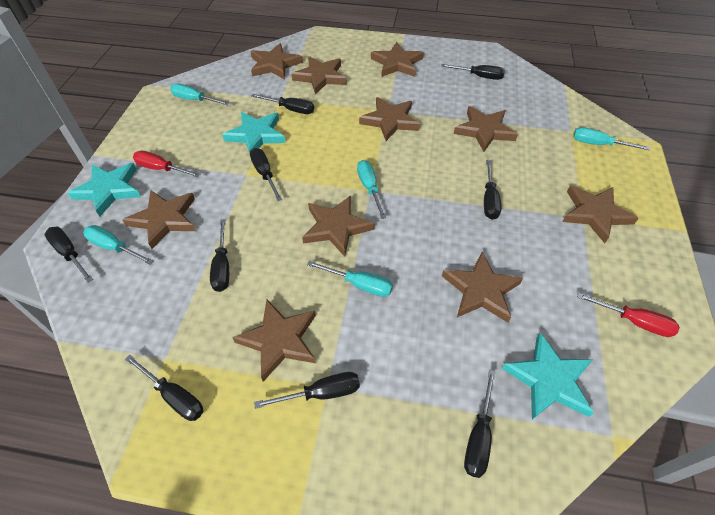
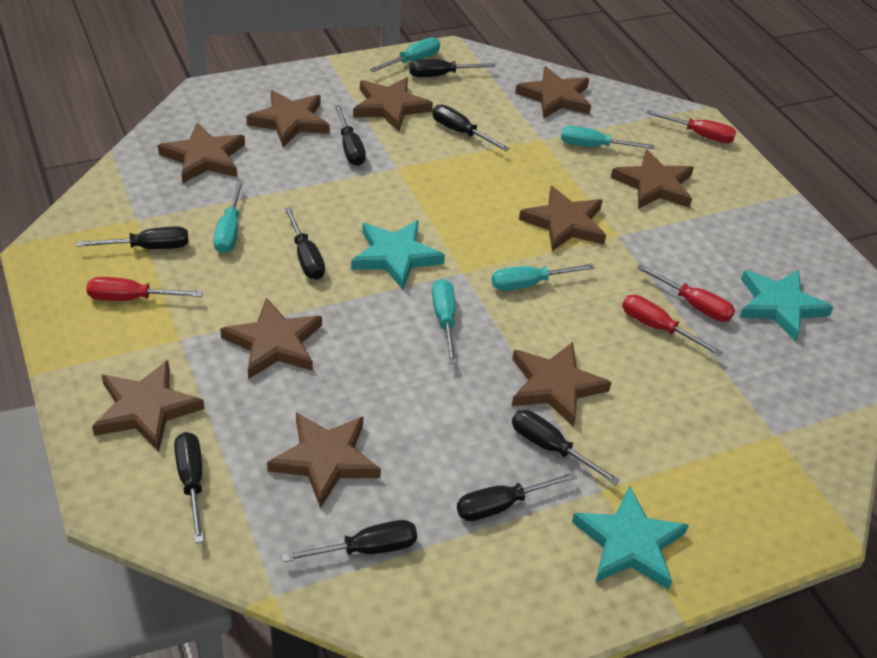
red screwdriver: [133,151,201,177] [577,293,680,337] = 2 -> [86,277,203,301] [622,295,723,356] [637,264,735,322] [646,110,736,143] = 4

